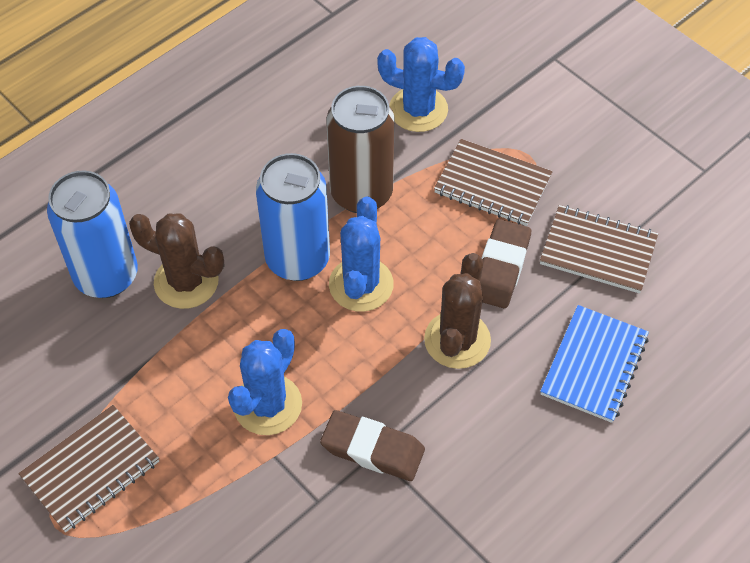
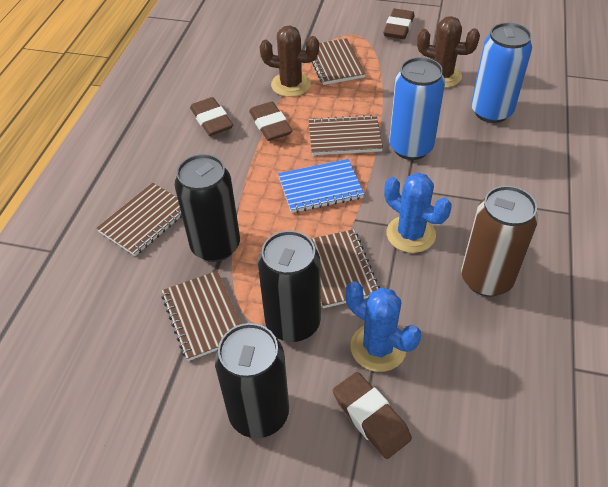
black can: none = 0 -> [175,154,240,262] [215,323,289,438] [258,231,321,342] = 3
blue cactus: [228,329,302,435] [329,196,394,312] [377,37,465,132] = 3 -> [346,281,421,372] [384,173,451,253] = 2
brown eraser: [320,410,425,481] [480,219,531,308] = 2 -> [190,97,233,136] [249,101,292,141] [333,372,412,459] [383,9,414,39] = 4
brown notebook: [18,405,159,532] [434,139,553,226] [540,205,658,294] = 3 -> [96,183,182,256] [161,271,241,361] [309,115,383,155] [311,229,380,308] [312,38,366,85] = 5

